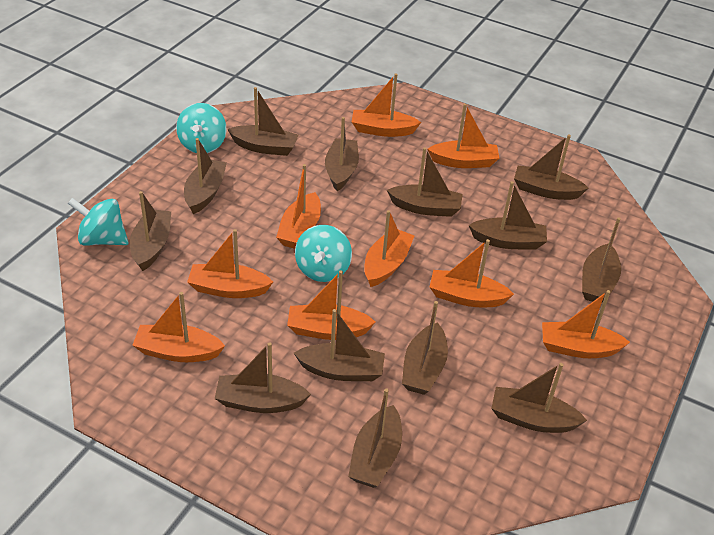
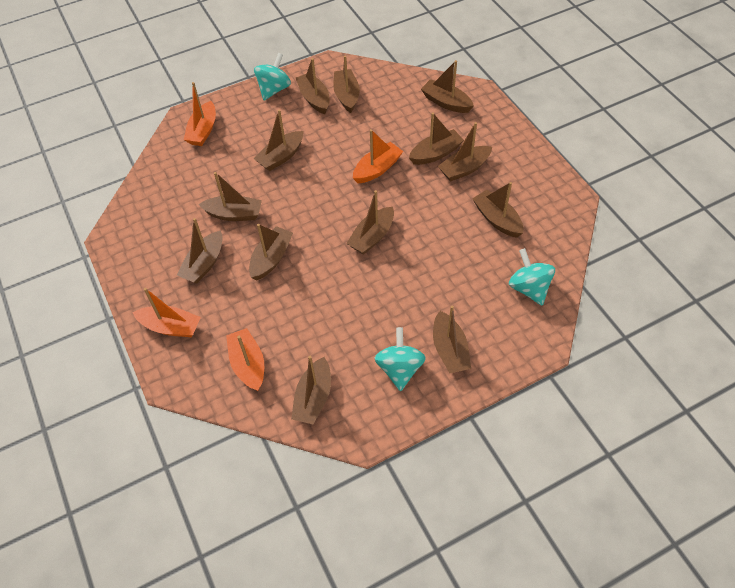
orange boat: [132,292,225,362] [187,229,273,298] [276,164,321,249] [287,270,375,340] [352,73,421,137] [364,210,414,287] [427,104,499,168] [430,239,514,307] [542,290,630,358] = 9 -> [132,288,201,337] [184,82,216,146] [226,328,264,391] [353,129,403,183] = 4

